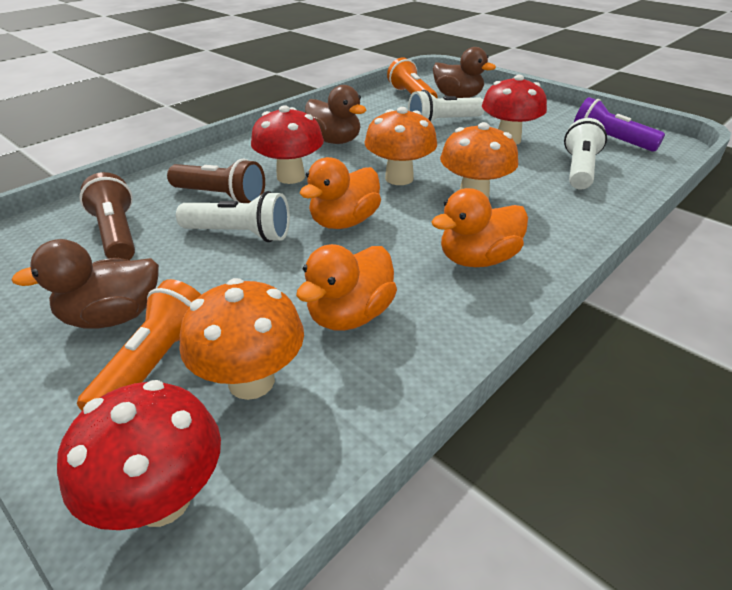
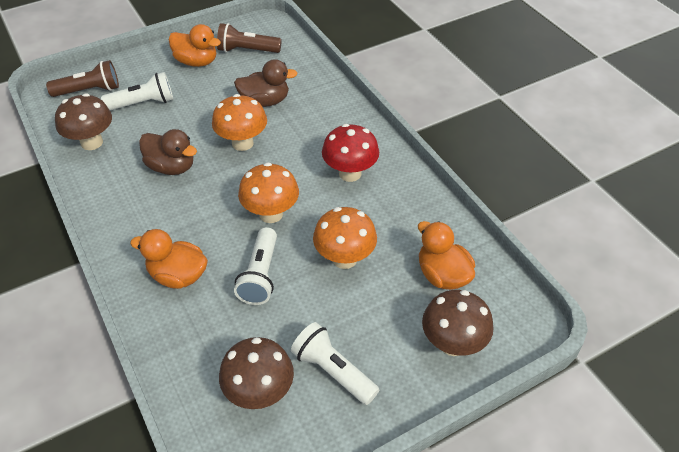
brown duck: [11,239,159,329] [305,85,366,144] [433,47,496,98] = 3 -> [139,129,197,175] [234,59,298,107] = 2
brown mushroom: none = 0 -> [55,93,112,150] [219,337,294,409] [422,290,494,356] = 3
orange flashlight: [77,279,201,411] [387,58,438,98] = 2 -> none = 0
purple flashlight: [574,97,665,152] = 1 -> none = 0
red mushroom: [57,380,221,530] [251,105,324,184] [482,75,547,145] = 3 -> [322,124,379,182] = 1

